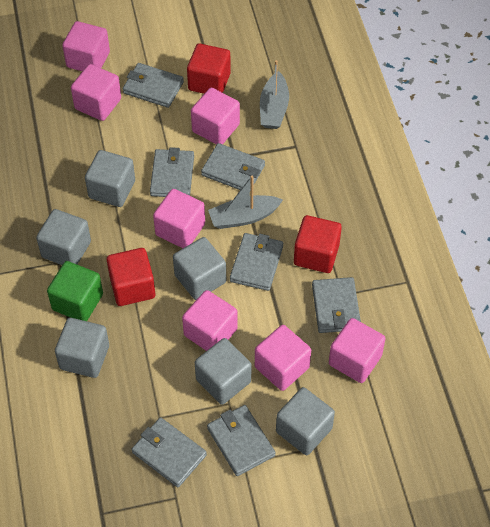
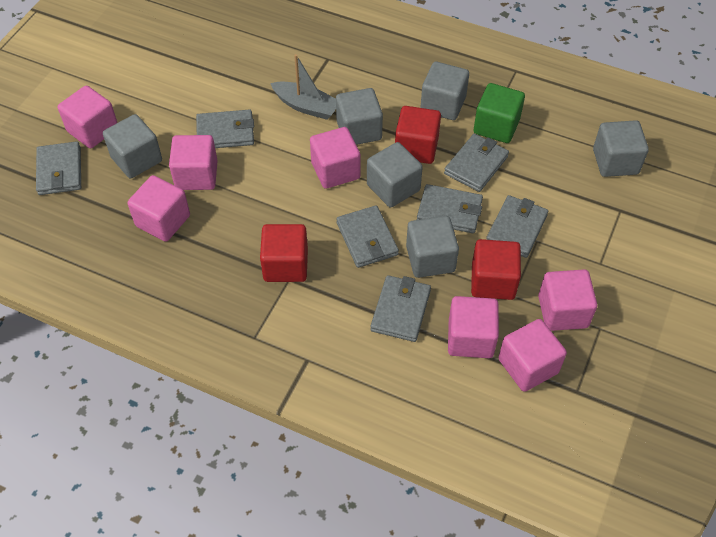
grey boat: [208,175,283,229] [260,60,289,129] = 2 -> [270,54,336,120] = 1

